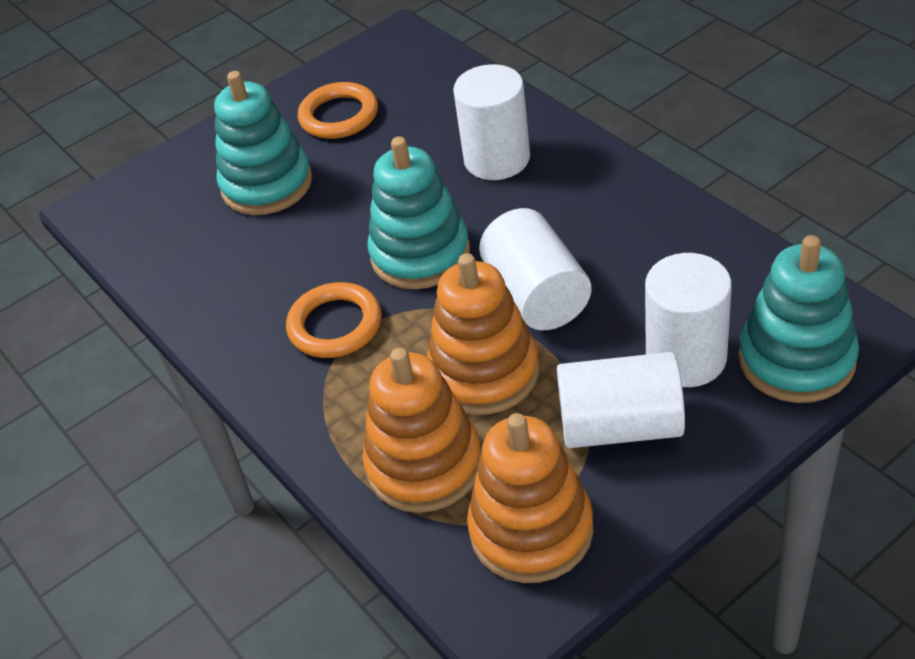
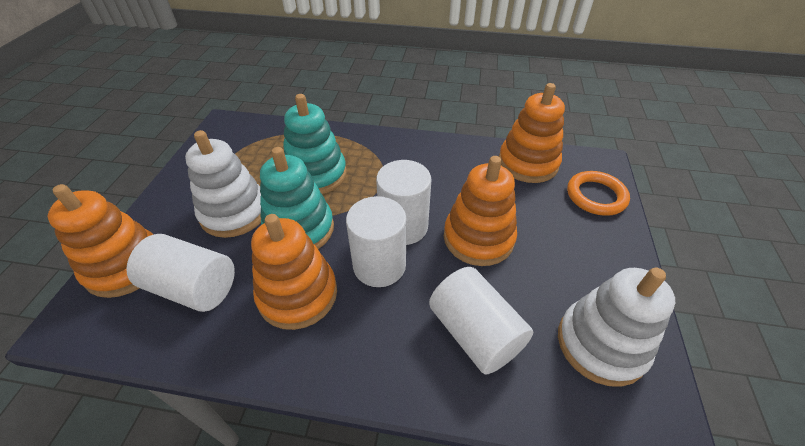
orange ring: [286,282,382,358] [298,82,378,139] = 2 -> [567,171,630,216] = 1
orange stacking toy: [362,348,482,513] [427,253,539,415] [467,413,593,583] = 3 -> [48,184,154,298] [251,214,337,330] [444,156,517,266] [499,83,565,183] = 4
turquoise stacking toy: [214,71,312,215] [367,136,470,289] [738,235,859,403] = 3 -> [260,147,334,249] [283,94,347,194] = 2
white stacking toy: none = 0 -> [185,130,261,238] [558,268,675,387] = 2

